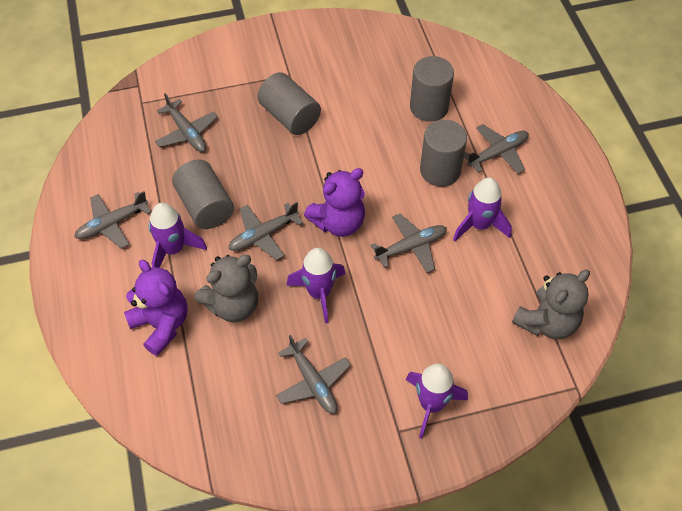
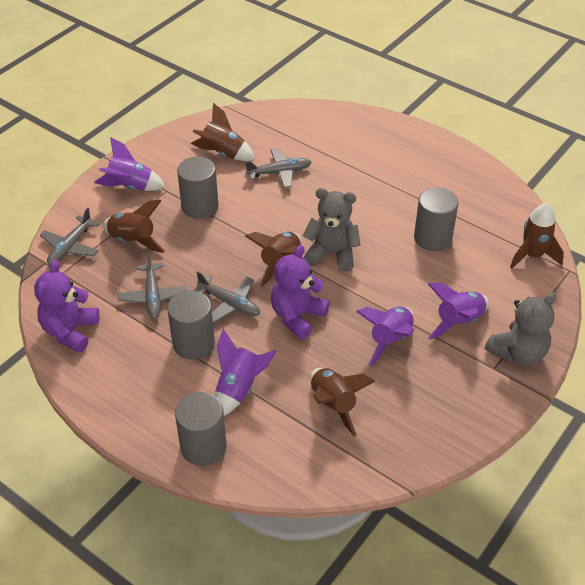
brown rocket: none = 0 -> [103,200,165,253] [191,103,255,161] [245,232,301,287] [310,368,375,436] [510,203,564,269] = 5
grey plane: [74,191,151,248] [155,93,218,152] [228,202,303,260] [276,335,351,414] [371,214,447,273] [464,124,529,174] = 6 -> [40,208,100,265] [118,253,187,319] [193,271,260,323] [245,148,311,188] = 4

